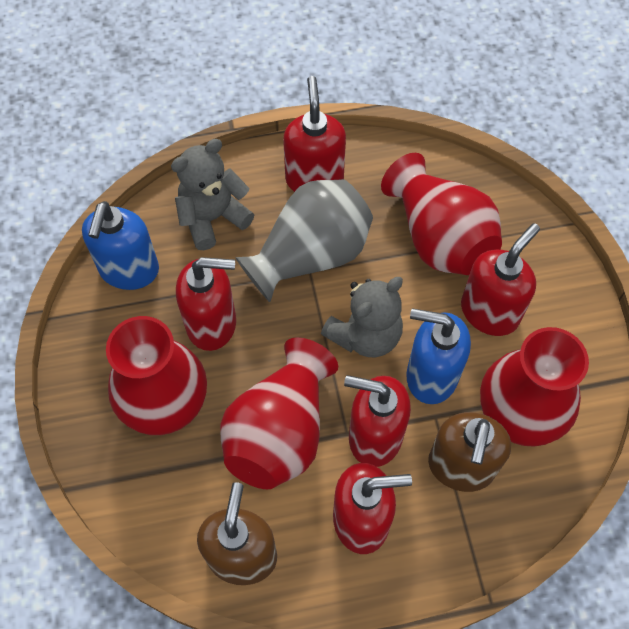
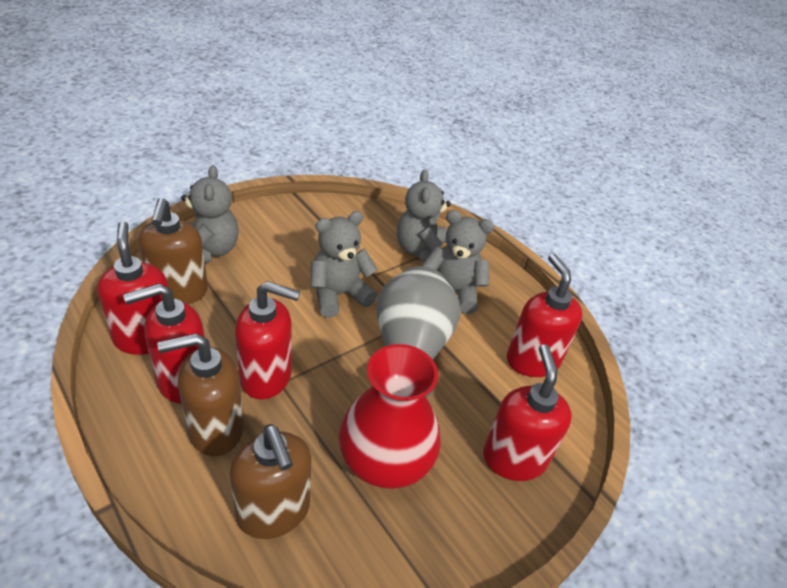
blue soap dispenser: [82,201,159,290] [406,308,471,404] = 2 -> none = 0
brown soap dispenser: [197,482,277,585] [428,412,511,492] = 2 -> [139,198,208,304] [157,333,244,456] [230,424,311,539] = 3
grey teddy bear: [171,139,254,250] [321,277,403,357] = 2 -> [181,165,239,263] [310,211,378,318] [397,170,451,262] [422,210,494,314] = 4
red vase: [106,316,207,435] [220,337,338,489] [381,153,502,275] [480,327,589,447] = 4 -> [339,344,441,489] = 1

